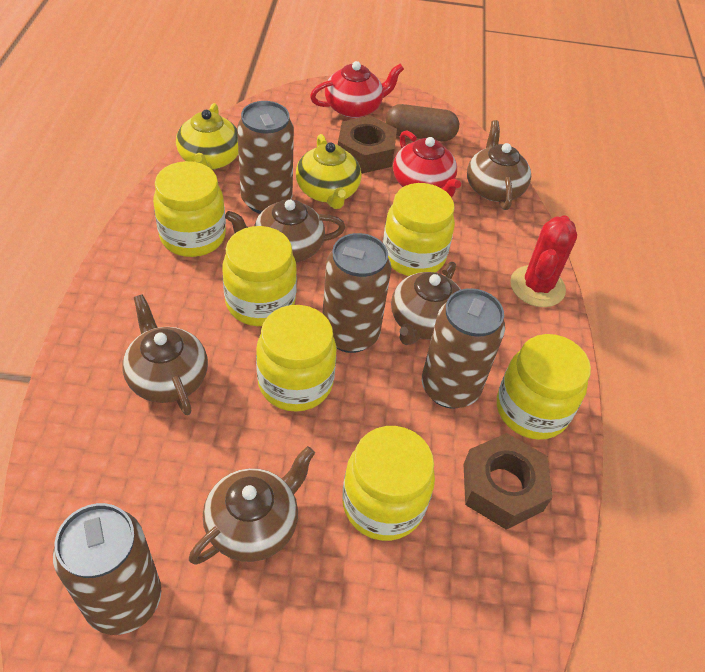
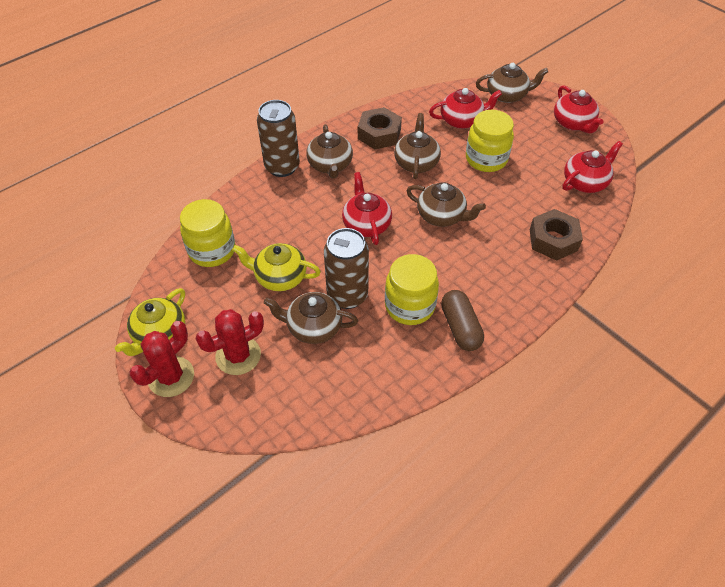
brown can: [53,503,161,635] [237,101,294,214] [322,233,391,353] [422,288,505,409] = 4 -> [257,100,300,177] [324,228,369,309] = 2
red cactus: [510,215,577,307] = 1 -> [129,321,194,397] [196,309,264,375] = 2
red teapot: [310,61,404,118] [393,130,461,198] = 2 -> [342,172,392,245] [429,88,502,129] [554,85,604,133] [562,141,623,193] = 4
yellow jar: [153,161,226,257] [222,226,297,326] [256,305,337,412] [342,426,435,541] [383,183,455,276] [497,334,591,440] = 6 -> [180,199,235,267] [385,254,439,325] [466,110,514,172] = 3

